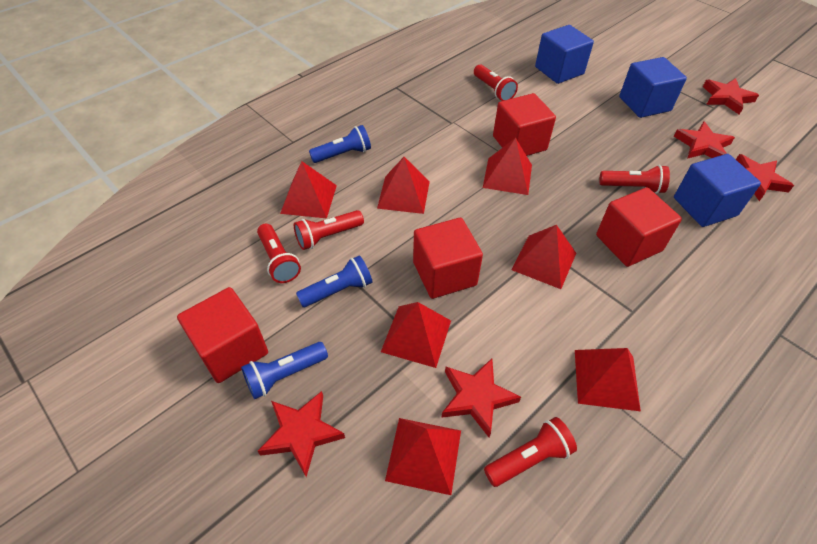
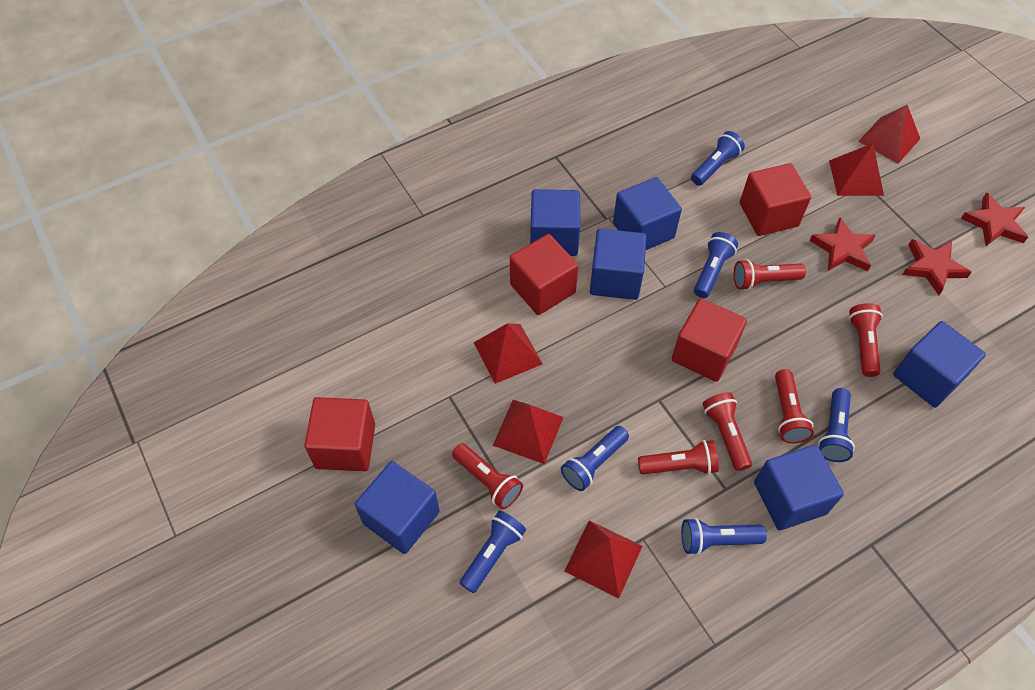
blue cube: [535,25,594,84] [619,57,687,118] [674,154,761,227] = 3 -> [355,461,440,554] [530,189,580,256] [590,228,647,300] [613,177,682,250] [754,445,844,530] [893,321,986,408] = 6
blue flashlight: [241,342,328,399] [296,255,373,307] [309,125,371,163] = 3 -> [460,511,526,593] [561,426,629,491] [681,518,767,555] [691,131,745,186] [694,232,738,298] [818,388,855,462] = 6
red flashlight: [257,224,301,283] [294,210,364,250] [474,65,518,101] [484,417,577,487] [599,165,670,194] = 5 -> [452,443,523,509] [638,440,719,475] [703,392,752,471] [734,259,806,290] [775,369,814,443] [849,303,883,377] = 6
red pyramid: [280,161,337,218] [377,157,430,214] [381,302,451,368] [385,418,461,495] [483,138,532,195] [512,225,576,289] [575,348,641,411] = 7 -> [474,323,543,384] [493,400,564,464] [564,520,642,598] [829,143,884,196] [858,105,920,164] = 5
red star: [258,391,345,477] [441,359,521,437] [674,121,735,159] [703,78,759,115] [736,154,794,201] = 5 -> [809,217,876,271] [902,239,972,295] [961,192,1028,246] = 3

